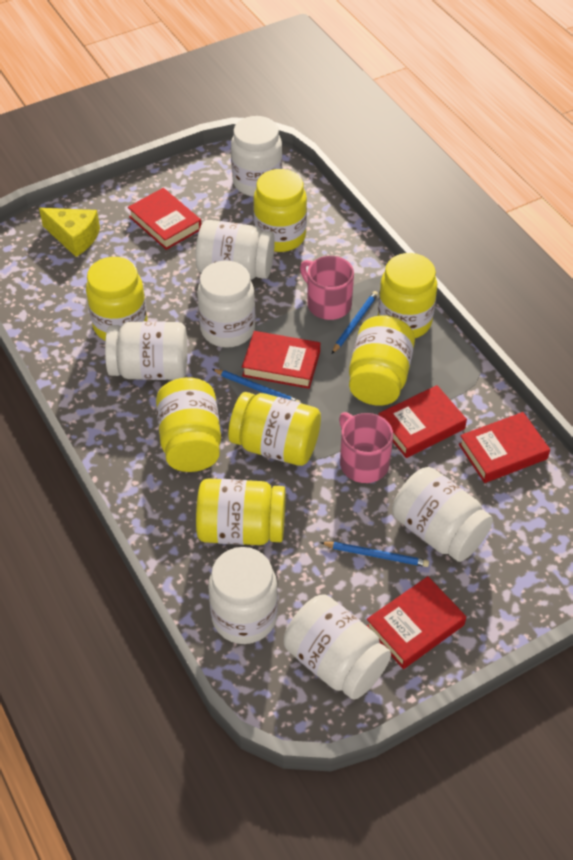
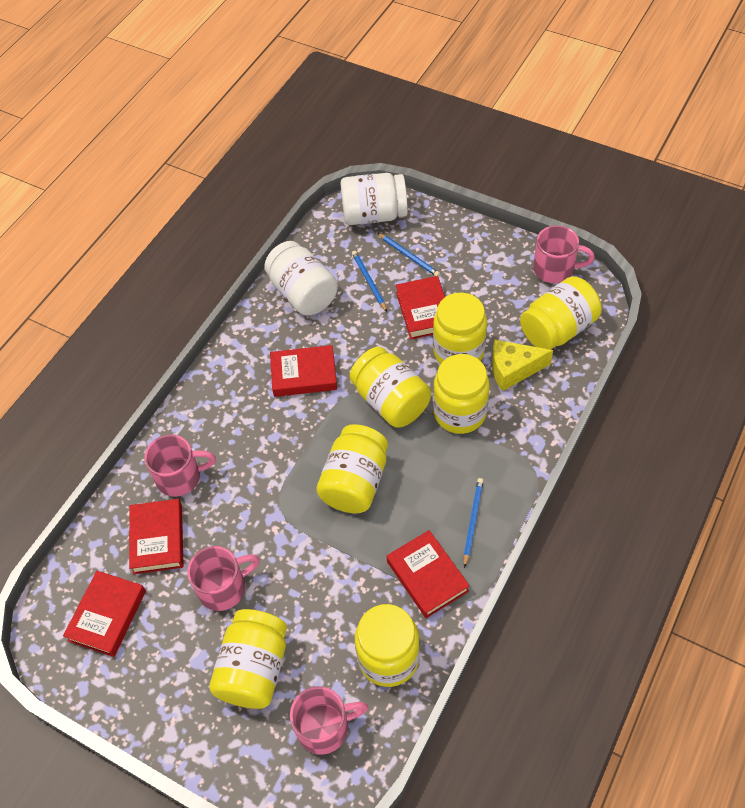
pink mug: [300,256,354,320] [339,412,393,483] = 2 -> [144,434,216,497] [187,546,260,611] [290,686,368,755] [533,225,595,283] = 4
white jar: [105,321,188,380] [195,220,275,280] [197,261,255,348] [208,547,278,644] [231,116,282,197] [283,595,391,700] [392,467,493,562] = 7 -> [264,241,338,316] [340,173,408,225] = 2

